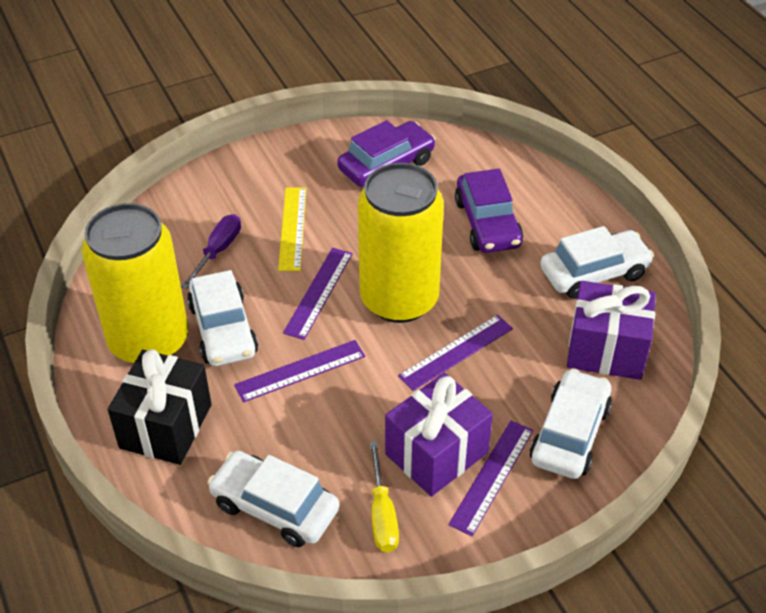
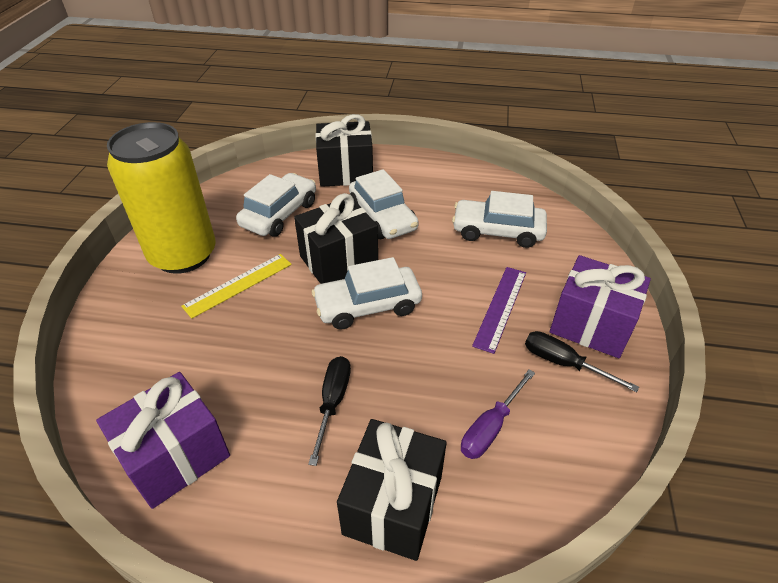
black gift: [108,349,212,465] = 1 -> [294,193,378,284] [315,114,373,187] [337,419,447,561] = 3
black screwdriver: none = 0 -> [308,356,351,466] [525,331,639,392] = 2
purple car: [337,120,436,187] [455,169,523,253] = 2 -> none = 0
purple ruler: [234,340,365,403] [283,248,353,340] [398,315,513,391] [448,421,533,536] = 4 -> [472,267,526,354] = 1
yellow can: [82,203,188,364] [358,163,444,323] = 2 -> [107,122,216,274] = 1
yellow screwdriver: [370,441,399,552] = 1 -> none = 0

